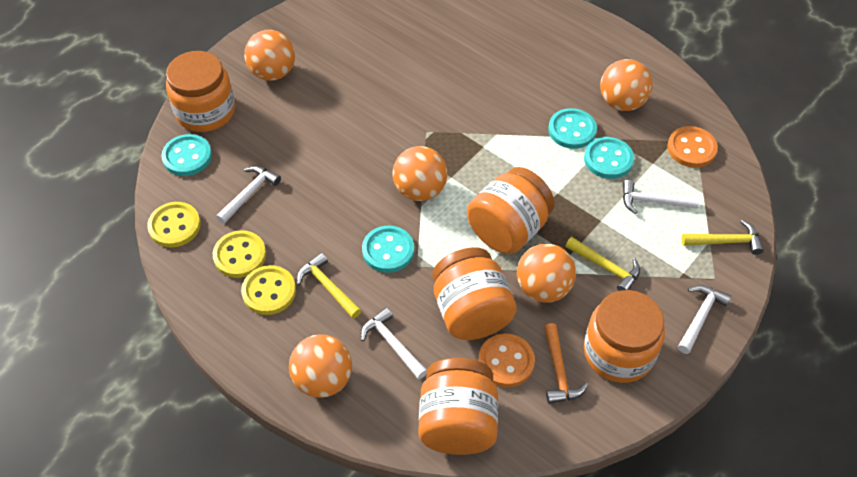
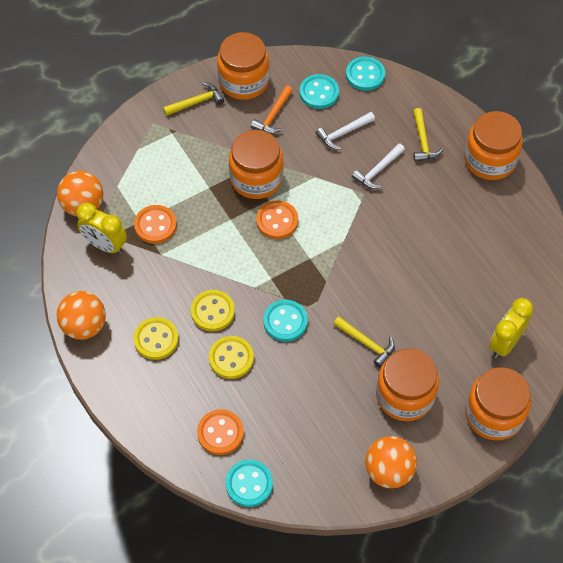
orange ball: [244,30,295,81] [289,334,352,398] [393,146,447,201] [517,244,576,303] [600,59,653,111] = 5 -> [56,291,106,340] [57,171,103,216] [365,436,417,488] = 3
orange button: [478,334,535,387] [667,126,718,168] = 2 -> [134,205,177,244] [197,409,244,455] [256,200,298,239] = 3
white hammer: [216,166,281,224] [361,307,427,380] [623,180,699,214] [678,285,732,354] = 4 -> [316,112,375,150] [352,143,405,189] = 2
yellow clock: none = 0 -> [76,203,127,254] [489,298,533,359] = 2

